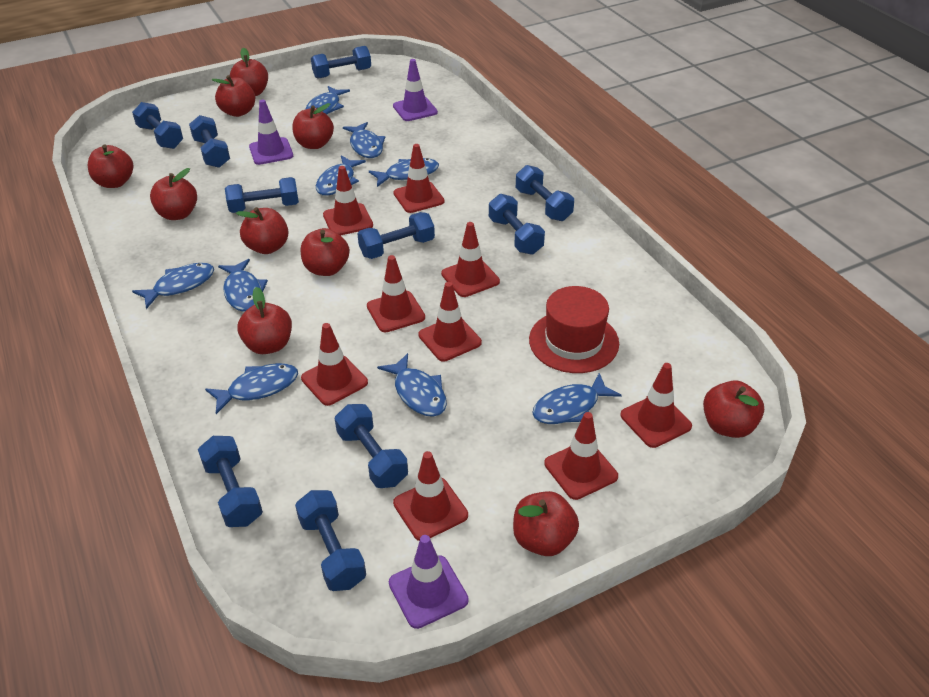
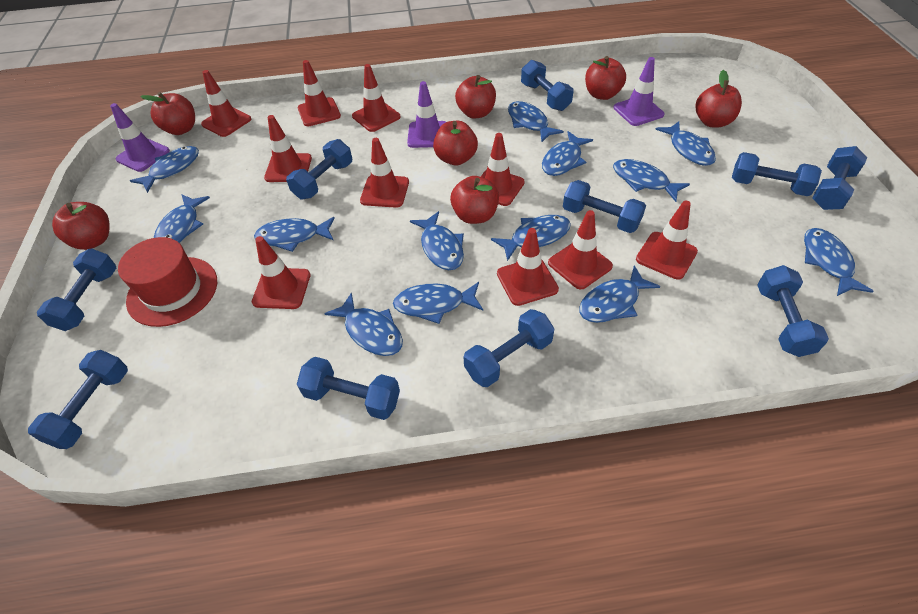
blue fish: [132,263,214,309] [205,363,298,414] [218,259,268,312] [306,86,350,115] [316,155,366,196] [343,122,385,158] [369,158,439,187] [377,353,447,417] [532,373,622,424] = 9 -> [130,146,199,193] [154,194,210,243] [254,217,335,252] [324,292,403,356] [393,282,483,324] [410,211,464,270] [491,215,571,261] [508,101,564,142] [542,131,593,176] [579,265,660,323] [613,159,690,202] [655,121,716,166] [804,228,873,296] = 13
red apple: [88,145,133,188] [150,168,197,220] [212,75,255,117] [230,47,268,96] [236,207,289,254] [238,287,292,354] [292,103,334,149] [301,228,350,276] [513,491,579,556] [703,380,764,438] = 10 -> [52,202,110,250] [140,92,195,135] [433,121,478,166] [450,176,499,224] [455,75,496,119] [585,56,626,100] [696,70,742,127] = 7
red traffic cone: [301,323,368,406] [323,166,373,236] [367,255,425,333] [393,451,468,541] [394,144,445,213] [418,282,482,362] [441,222,500,297] [544,412,618,500] [620,363,692,448] = 9 -> [201,70,251,137] [252,236,310,309] [264,115,312,182] [298,60,341,126] [352,64,401,132] [360,138,409,208] [481,133,525,206] [497,228,559,306] [548,210,613,289] [636,201,698,280] = 10

